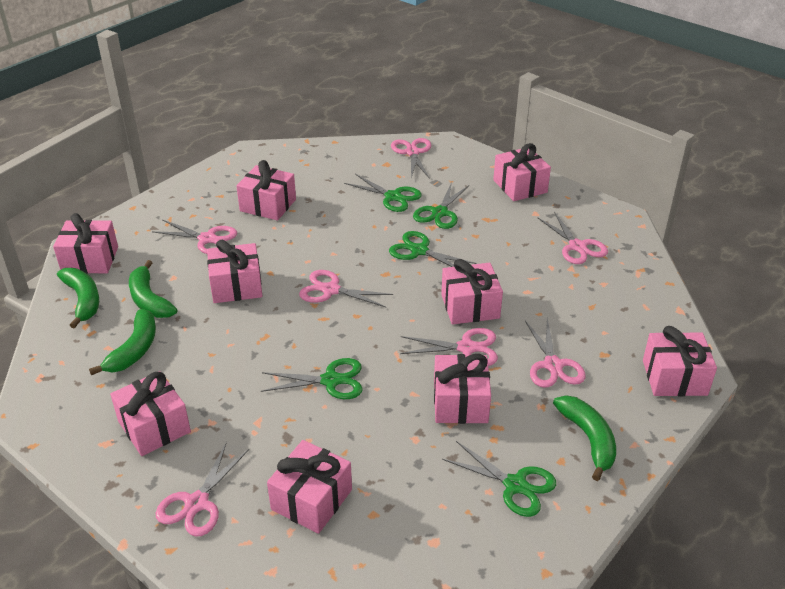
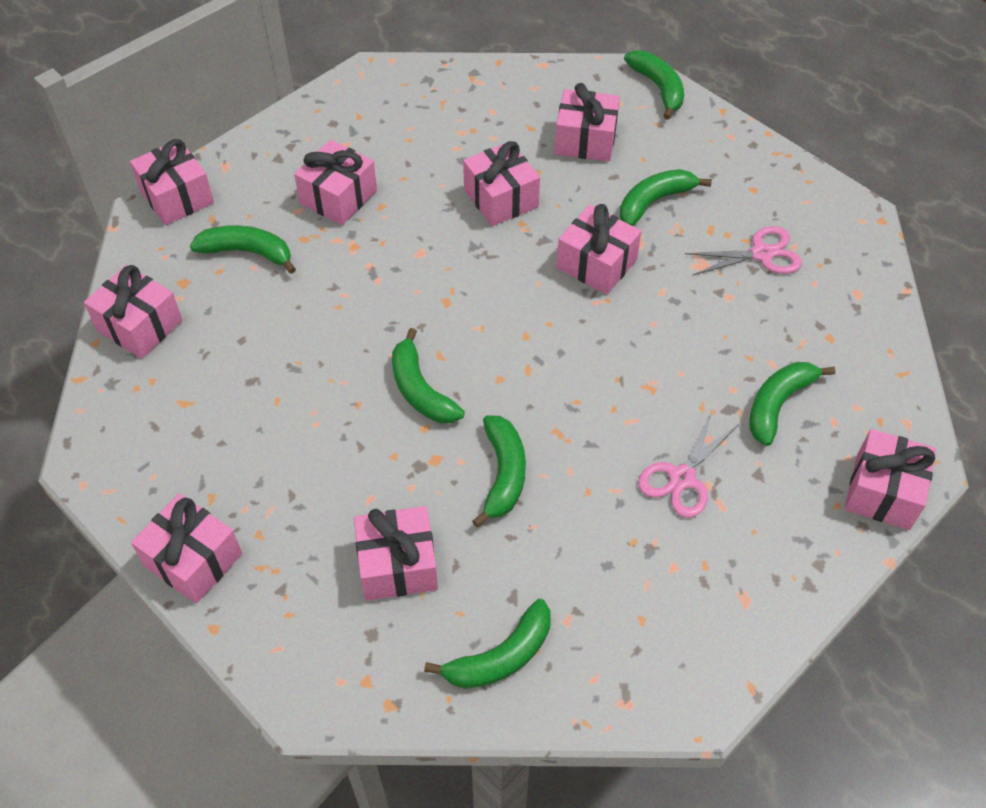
green banana: [57,268,99,329] [89,309,156,375] [129,260,177,318] [553,395,616,481] = 4 -> [190,225,296,274] [392,328,465,423] [424,599,550,689] [472,415,526,527] [620,169,712,226] [624,50,684,120] [749,362,835,446] = 7
green scissors: [261,358,362,399] [344,174,422,212] [389,231,476,267] [413,182,469,229] [442,441,556,517] = 5 -> none = 0
pink scissors: [152,220,237,254] [156,442,249,537] [299,270,393,307] [391,138,431,179] [400,328,498,366] [525,319,586,388] [537,212,608,264] = 7 -> [638,410,739,518] [685,226,802,275] = 2

